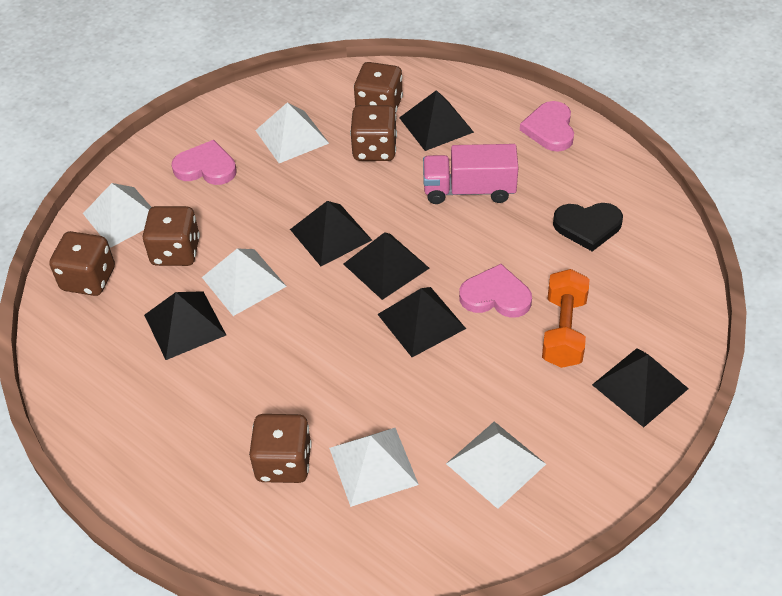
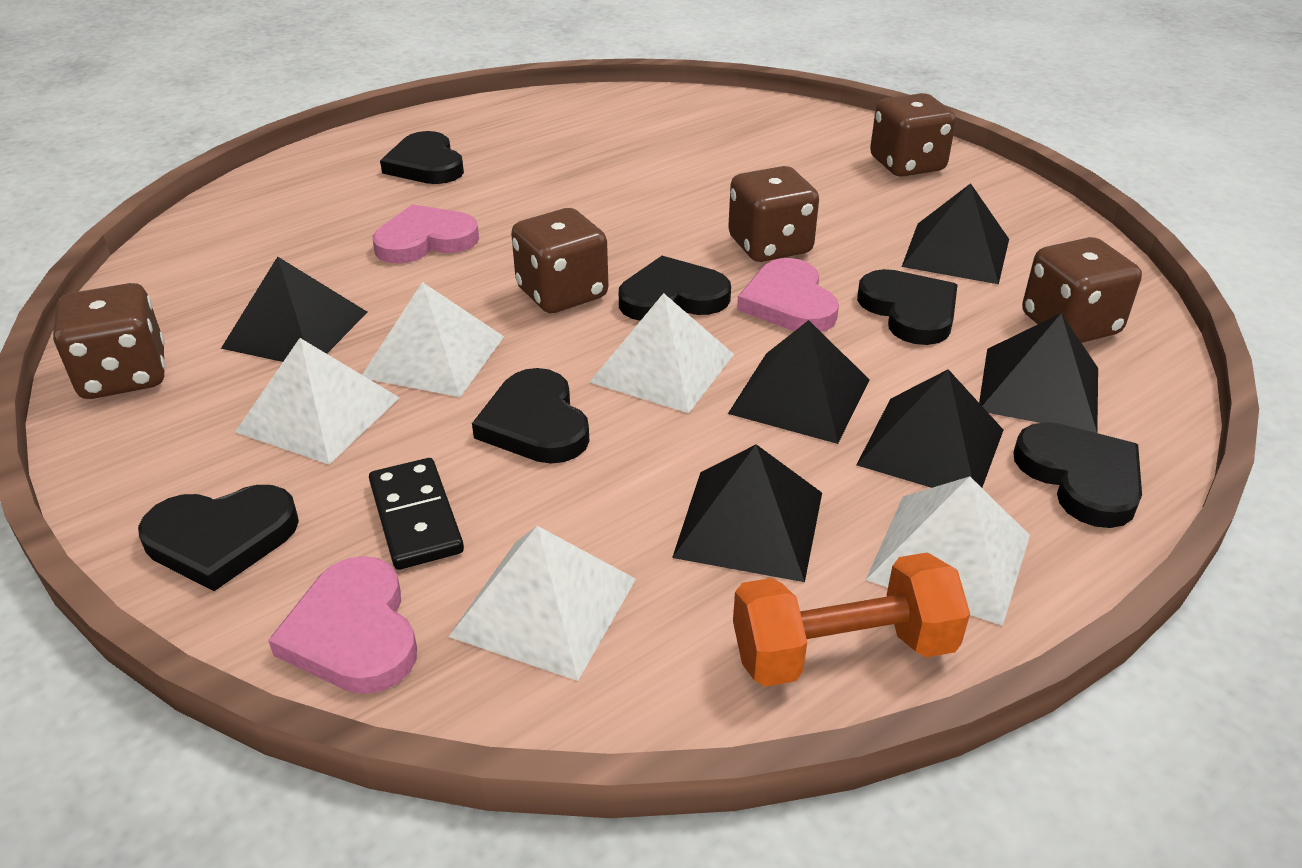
black domino: none = 0 -> [369,458,464,570] = 1
black heart: [553,203,623,251] = 1 -> [138,485,299,591] [380,131,464,184] [472,368,589,464] [619,256,731,321] [857,269,957,345] [1013,422,1142,528] = 6
pink truck: [423,144,518,204] = 1 -> none = 0

